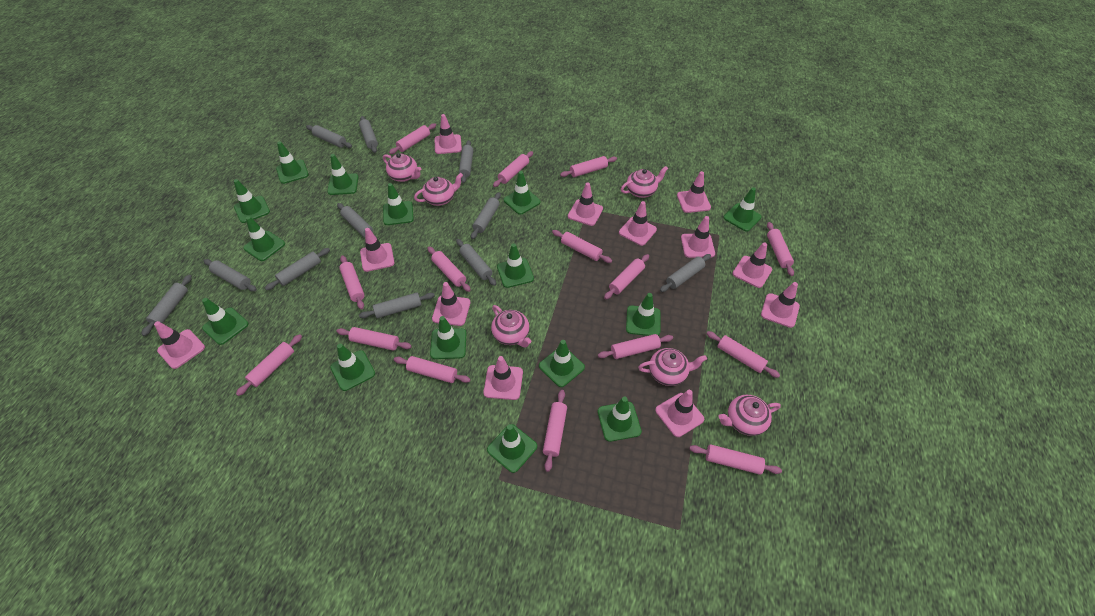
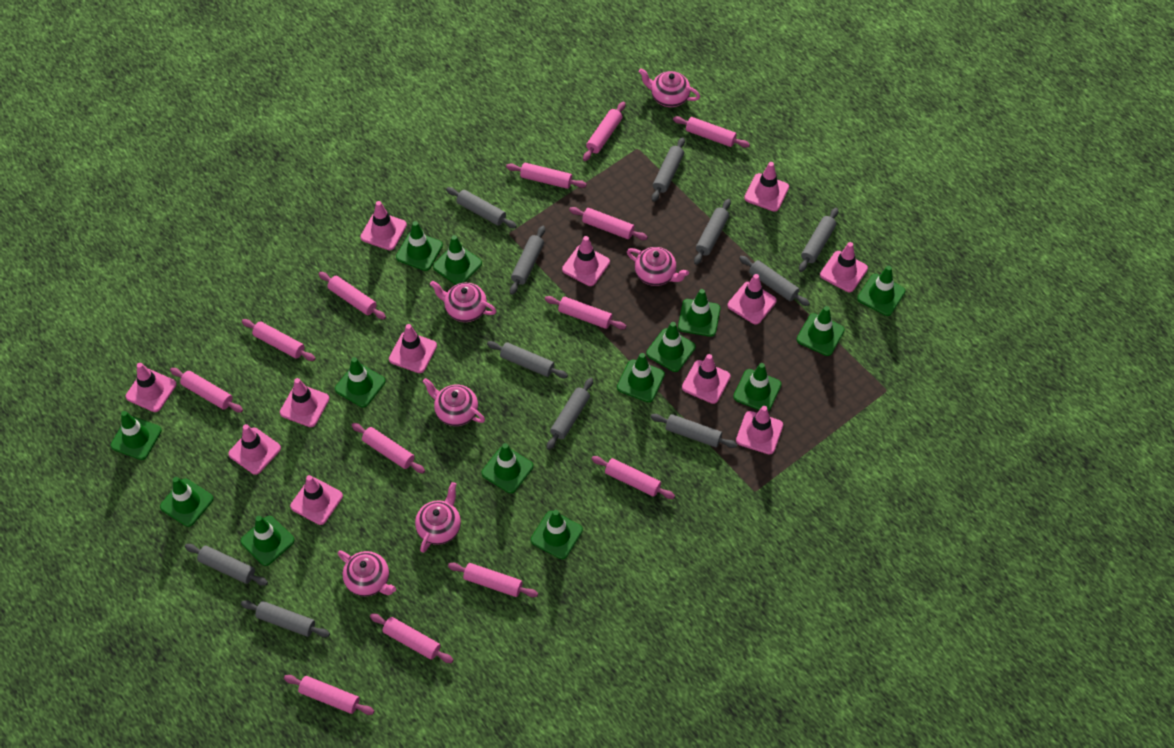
green traffic cone: [202,298,249,345] [234,179,270,223] [243,216,285,261] [276,141,309,184] [327,154,359,195] [330,344,375,391] [383,183,414,225] [430,316,466,359] [487,424,537,473] [497,243,534,288] [504,171,541,215] [539,340,585,387] [598,397,642,442] [626,293,661,336] [723,187,762,232] = 15 -> [111,411,162,460] [160,477,213,527] [240,516,295,566] [335,357,386,407] [396,221,443,271] [433,235,482,285] [481,443,533,493] [531,510,583,559] [617,353,665,402] [646,322,696,372] [678,289,720,337] [733,363,781,412] [797,306,845,356] [857,266,905,316] = 14
pink rolling pin: [236,334,302,396] [336,327,412,351] [339,255,365,309] [389,123,436,154] [394,356,471,383] [428,247,471,292] [493,151,533,187] [543,390,567,472] [552,230,612,263] [560,156,617,177] [598,334,673,359] [604,254,649,299] [689,444,782,475] [706,331,780,378] [767,222,794,276] = 15 -> [170,368,243,413] [242,319,316,361] [284,675,374,715] [318,272,386,319] [351,423,425,473] [370,614,453,663] [448,563,538,597] [506,163,587,189] [545,296,626,329] [569,207,648,240] [583,102,625,161] [592,456,675,499] [673,116,750,148] = 13

